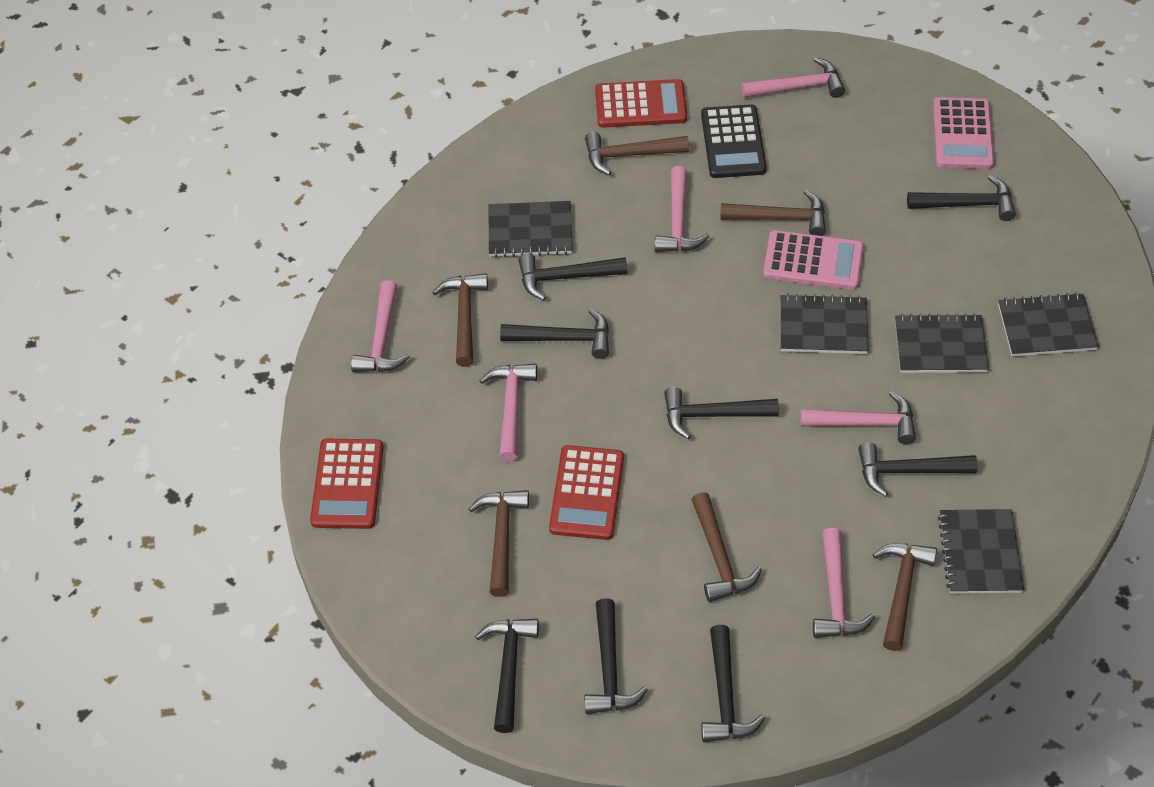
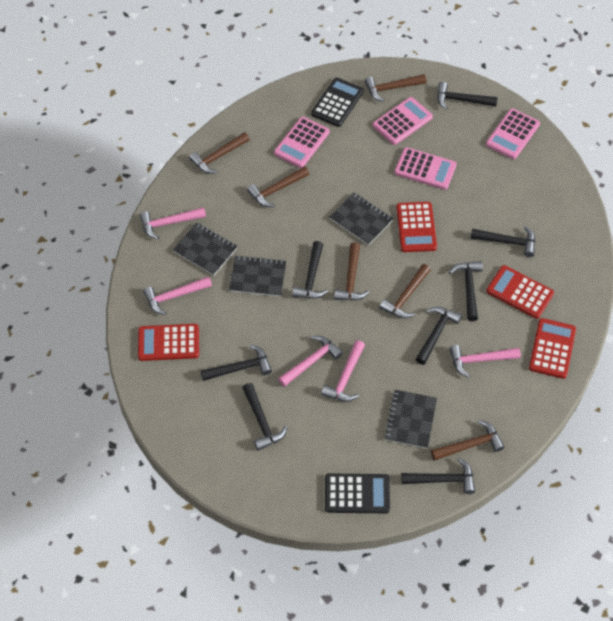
black calculator: [701,104,766,178] = 1 -> [311,77,364,127] [325,473,390,513] = 2
black notebook: [488,201,573,258] [781,294,869,354] [895,313,989,373] [938,509,1024,594] [998,293,1099,357] = 5 -> [173,223,238,275] [229,255,286,297] [330,193,393,245] [384,390,437,448] = 4
pink calculator: [763,230,864,290] [933,97,994,169] = 2 -> [274,117,329,168] [373,97,433,145] [395,147,457,190] [486,108,540,159] = 4
pink hammer: [351,280,410,372] [479,364,537,462] [655,166,710,252] [741,57,845,98] [800,391,916,444] [813,528,875,638] = 6 -> [140,207,206,239] [143,276,212,315] [278,336,343,387] [321,340,365,402] [450,345,521,378] = 5
red calculator: [310,439,383,529] [549,445,624,540] [595,79,687,128] = 3 -> [138,324,199,361] [396,202,437,252] [487,265,554,319] [529,318,576,379] = 4

